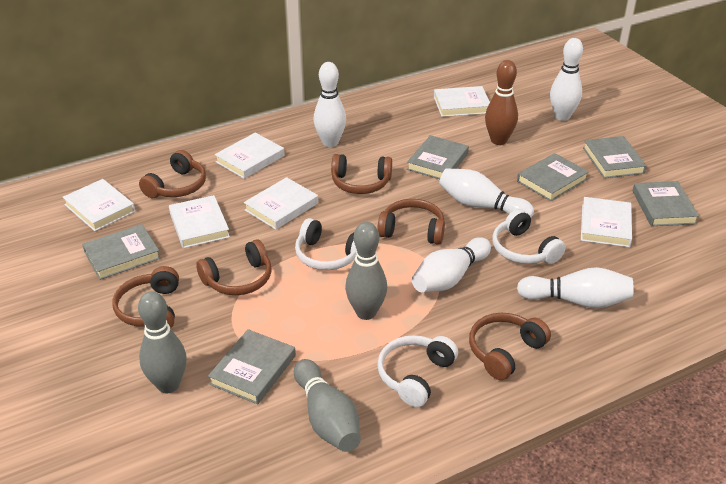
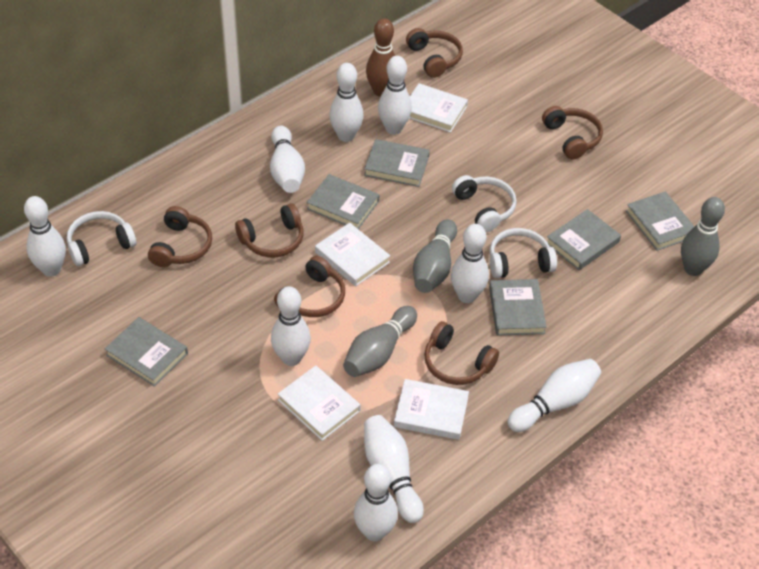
white book: [63,179,135,231] [169,195,230,248] [215,133,284,179] [244,177,318,230] [434,86,490,117] [581,197,632,247] = 6 -> [278,365,361,441] [315,222,390,286] [394,379,469,440] [409,83,468,133] = 4
white bowling pin: [314,62,346,147] [412,237,491,292] [439,168,534,217] [517,267,633,309] [550,38,583,121] = 5 -> [24,196,66,277] [270,125,305,193] [271,286,311,366] [329,63,364,142] [354,464,398,541] [364,415,424,523] [378,56,412,135] [451,224,489,303] [508,359,601,432] = 9

